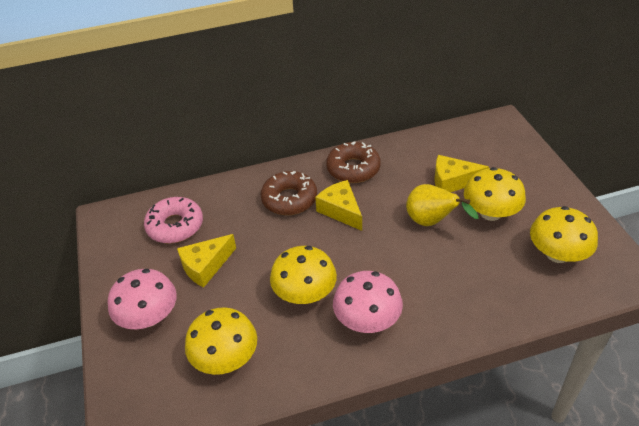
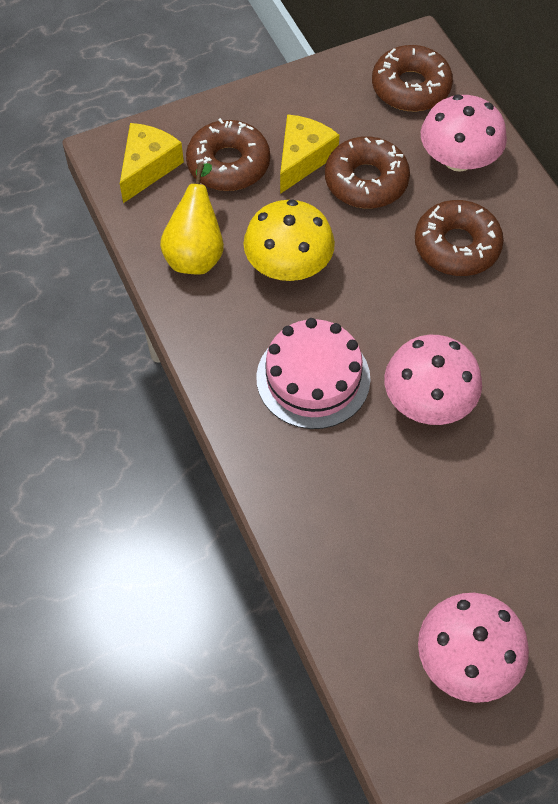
brown donut: [261,171,317,215] [326,141,381,183] = 2 -> [186,118,270,191] [325,136,410,209] [372,45,453,112] [415,200,504,276] = 4
pink cake: none = 0 -> [256,318,370,429] = 1
pink donut: [144,197,203,243] = 1 -> none = 0
pink mushroom: [108,269,177,329] [333,271,403,333] = 2 -> [384,335,482,425] [418,593,529,703] [421,95,507,172] = 3
yellow cheese: [177,234,236,288] [315,180,362,231] [434,155,489,192] = 3 -> [120,123,184,203] [280,114,339,194] = 2
yellow mushroom: [185,307,257,375] [270,246,337,304] [464,167,526,221] [530,206,598,263] = 4 -> [244,200,335,281] = 1

